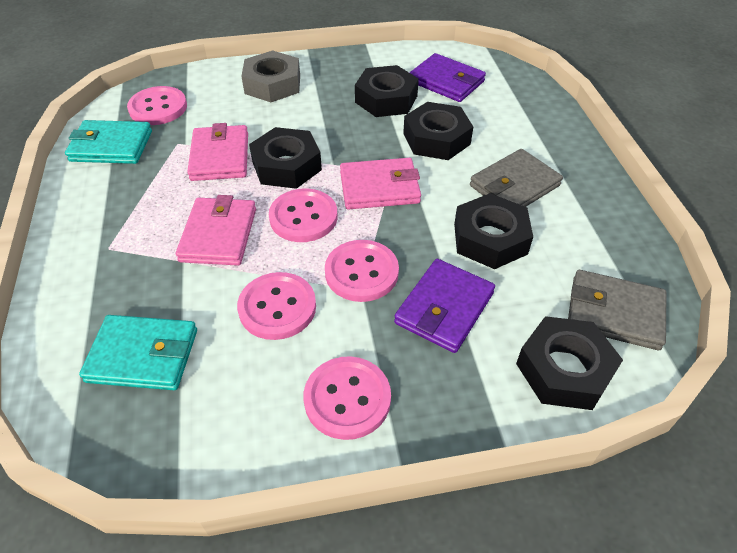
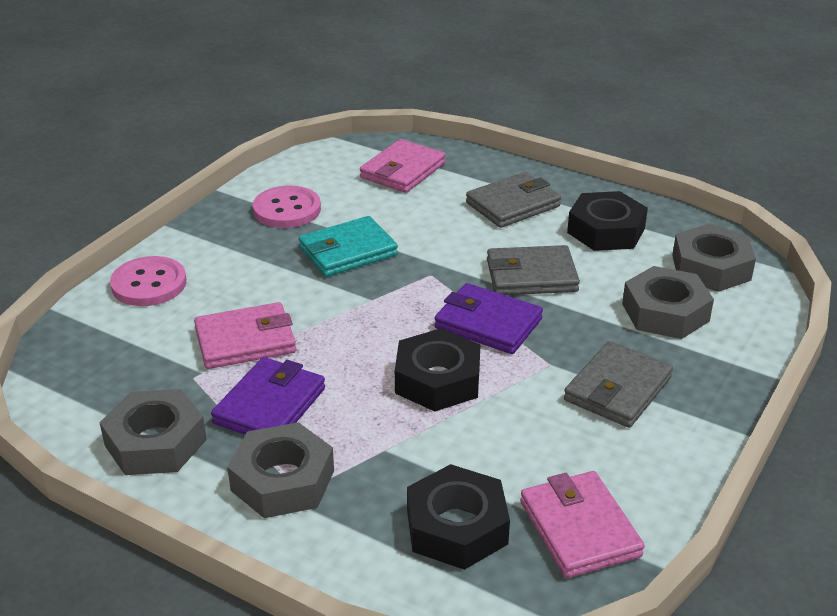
black nut: [249,127,322,189] [355,65,419,117] [403,102,473,160] [454,193,533,269] [516,316,623,410] = 5 -> [395,328,480,412] [407,464,510,570] [567,191,648,251] = 3
grey nut: [241,50,300,102] = 1 -> [99,389,207,475] [227,422,334,518] [622,266,714,339] [672,224,756,292] = 4
grey wallet: [470,149,563,207] [568,270,667,350] = 2 -> [466,172,561,228] [487,245,580,295] [564,341,673,428] = 3
pink button: [127,86,187,125] [237,272,316,340] [269,188,337,242] [303,356,391,440] [325,240,399,302] = 5 -> [110,256,187,306] [253,186,321,228] = 2
turquoise wallet: [65,120,152,164] [79,315,197,390] = 2 -> [299,216,398,277] = 1

